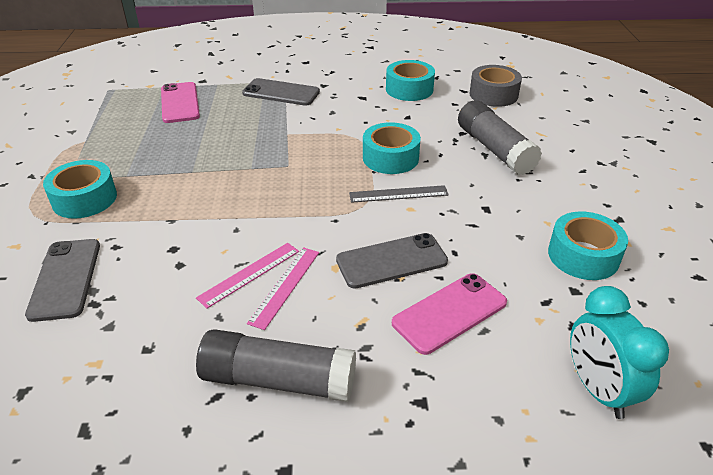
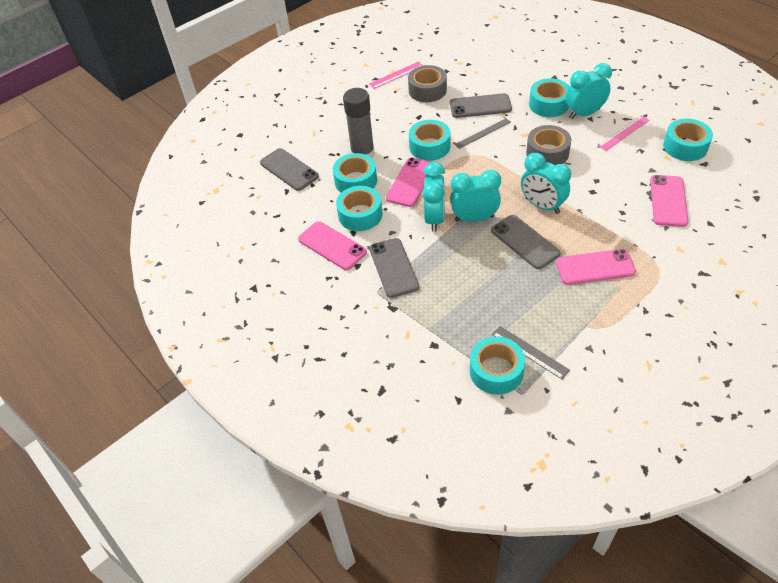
grey glue stick: [196,329,356,402] [458,100,542,175] = 2 -> [343,88,375,158] = 1
grey phone: [25,239,100,322] [242,78,320,106] [336,233,448,289] = 3 -> [260,148,319,191] [369,238,419,298] [450,93,512,118] [491,215,561,269] = 4
grey ruler: [349,185,449,203] = 1 -> [453,117,511,149] [492,326,570,379] = 2
grey tape: [469,65,522,107] = 1 -> [408,65,447,102] [526,125,571,165] = 2
pink phone: [161,82,200,123] [392,273,507,355] = 2 -> [298,221,367,270] [386,158,431,207] [556,249,636,285] [650,175,689,227] = 4
turquoise clock: [570,286,669,419] = 1 -> [422,162,445,232] [450,170,501,222] [521,153,571,214] [566,63,612,119] = 4
turquoise tape: [43,160,117,219] [363,122,421,174] [386,60,435,101] [548,211,628,280] = 4 -> [333,153,377,193] [336,186,382,231] [409,120,450,161] [470,336,525,395] [529,78,570,117] [663,119,713,161] = 6

